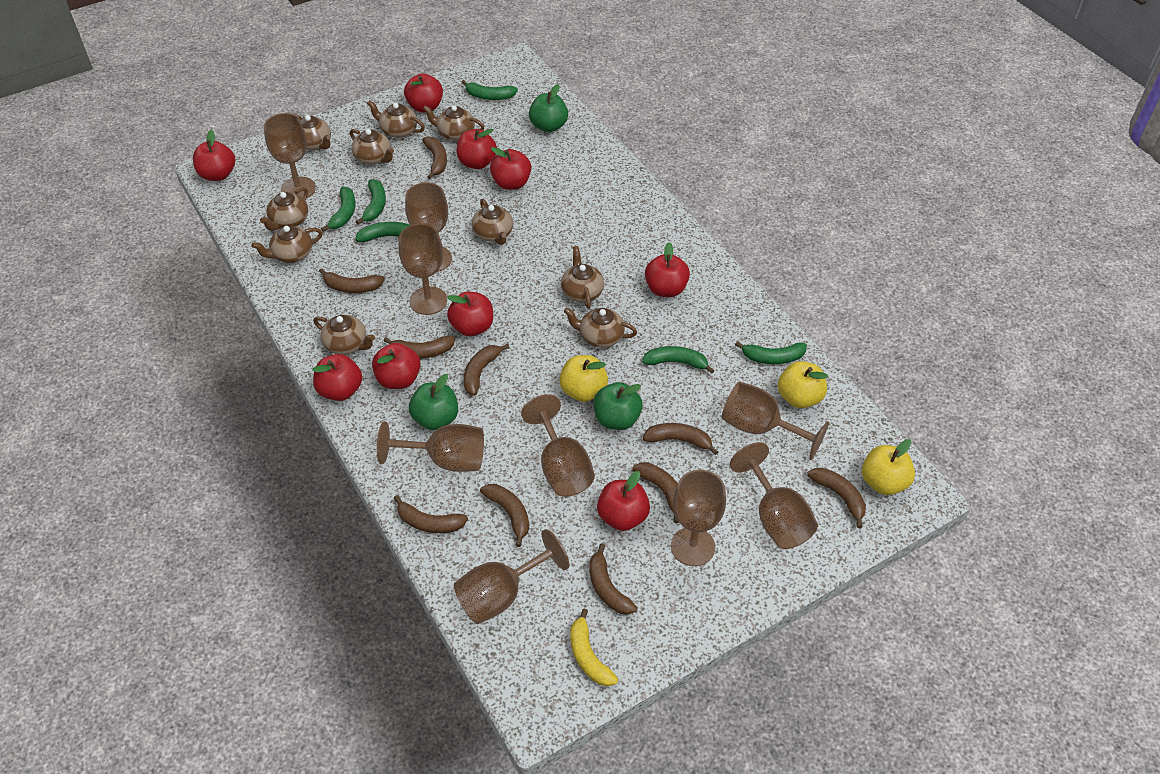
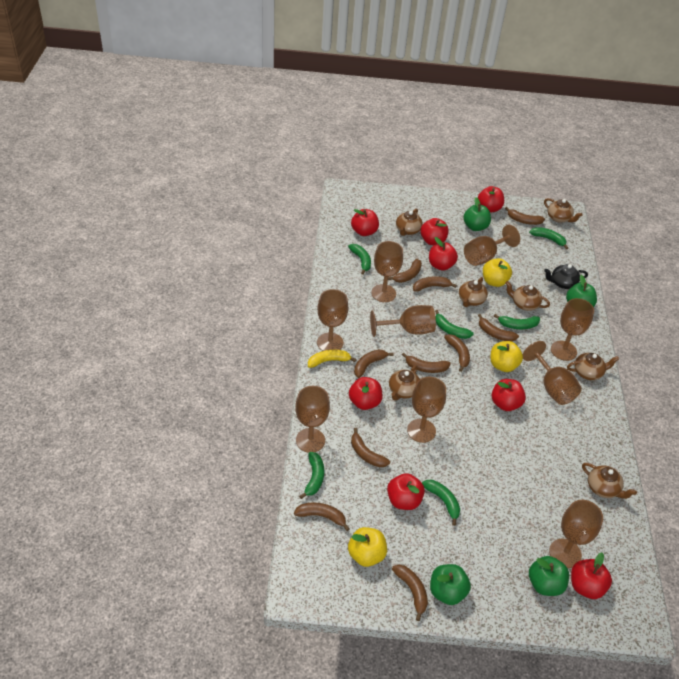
black teapot: none = 0 -> [544,264,588,289] = 1
brown teapot: [252,225,323,263] [260,187,308,231] [294,114,331,150] [313,315,375,355] [350,129,394,165] [367,100,425,138] [423,105,484,141] [472,199,513,245] [561,246,604,309] [564,308,637,348] = 10 -> [389,365,420,401] [396,208,423,236] [459,277,488,307] [505,281,550,311] [544,198,583,223] [567,353,619,380] [582,463,637,499] = 7
green apple: [409,374,458,430] [529,84,568,132] [593,382,643,430] = 3 -> [430,564,471,605] [463,197,491,231] [529,556,569,596] [566,275,597,307] = 4
red apple: [193,130,235,181] [312,354,362,401] [372,343,421,389] [404,74,443,112] [447,291,493,336] [457,129,497,169] [490,147,531,190] [597,471,650,531] [645,242,690,297] = 9 -> [349,377,383,410] [351,209,379,236] [387,473,425,510] [420,218,448,245] [429,237,458,271] [478,186,504,213] [492,379,526,411] [571,553,612,599] = 8

